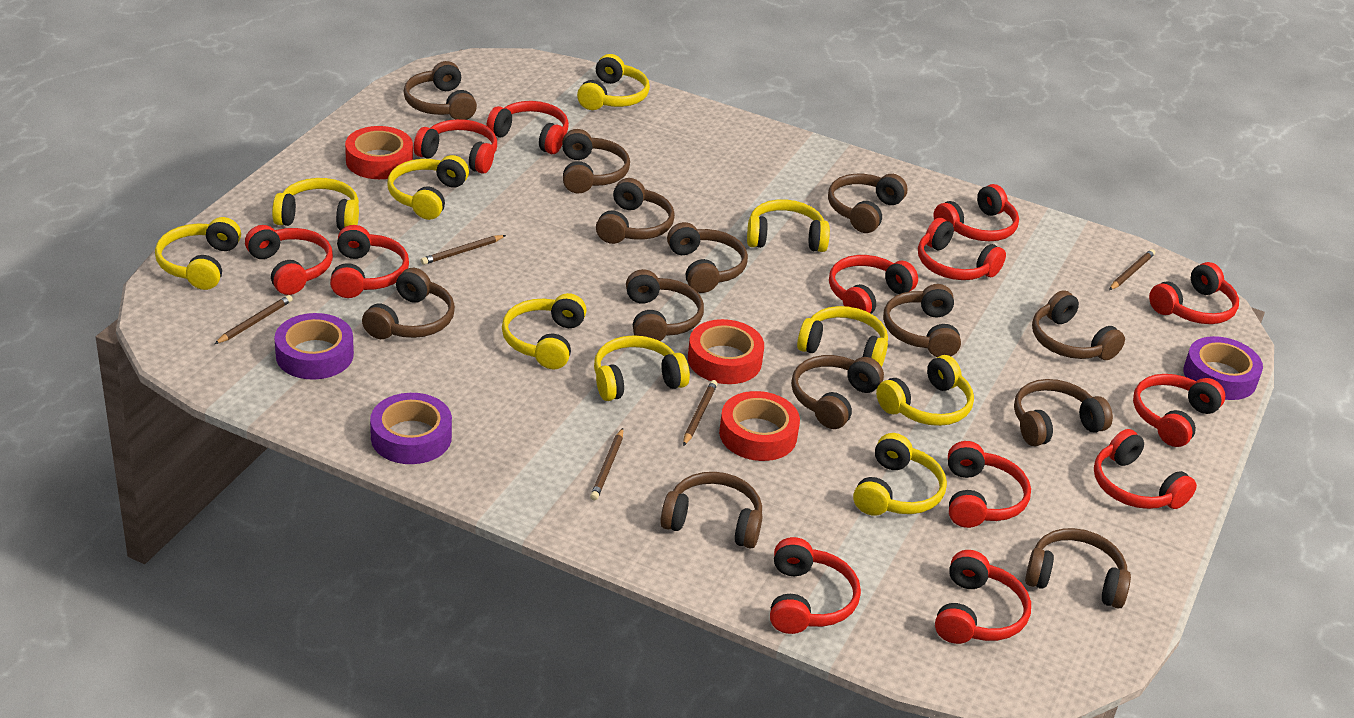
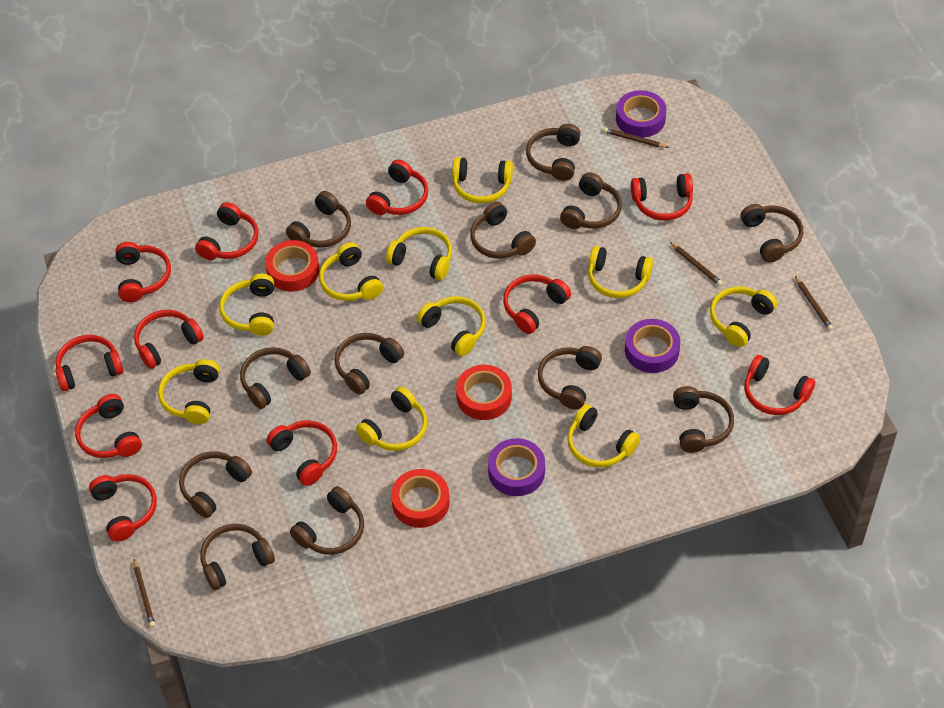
brown headphones: [362,268,455,339] [404,61,477,120] [562,129,630,193] [596,178,675,244] [626,269,704,341] [660,472,763,549] [667,222,748,293] [791,355,884,429] [828,174,907,233] [883,284,961,357] [1014,379,1113,446] [1025,528,1131,609] [1032,290,1125,360] = 13 -> [179,452,252,518] [200,524,275,590] [240,347,311,409] [286,191,351,248] [290,486,364,555] [335,333,404,395] [470,201,536,259] [526,124,581,181] [538,346,602,410] [560,173,622,229] [673,386,734,453] [741,204,803,262] = 12
brown pencil: [214,295,293,344] [421,235,506,265] [590,428,623,500] [683,380,717,446] [1109,249,1155,290] = 5 -> [134,559,156,628] [604,128,669,148] [670,242,723,286] [795,276,833,330] = 4
red headphones: [245,225,333,295] [330,225,409,298] [414,119,497,174] [486,101,569,154] [770,537,861,634] [829,255,918,314] [918,218,1006,280] [933,184,1019,241] [935,550,1031,644] [948,441,1031,528] [1094,429,1197,509] [1133,374,1225,447] [1149,262,1239,324] = 13 -> [55,335,123,391] [75,394,142,458] [89,474,157,542] [115,242,171,302] [134,310,204,369] [195,202,259,260] [267,420,337,486] [366,159,428,215] [503,274,571,334] [631,173,693,221] [744,355,815,415] = 11

